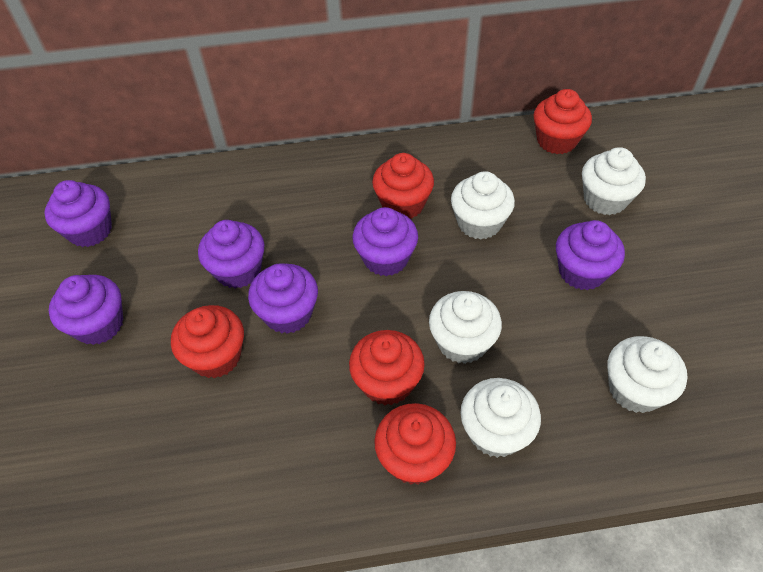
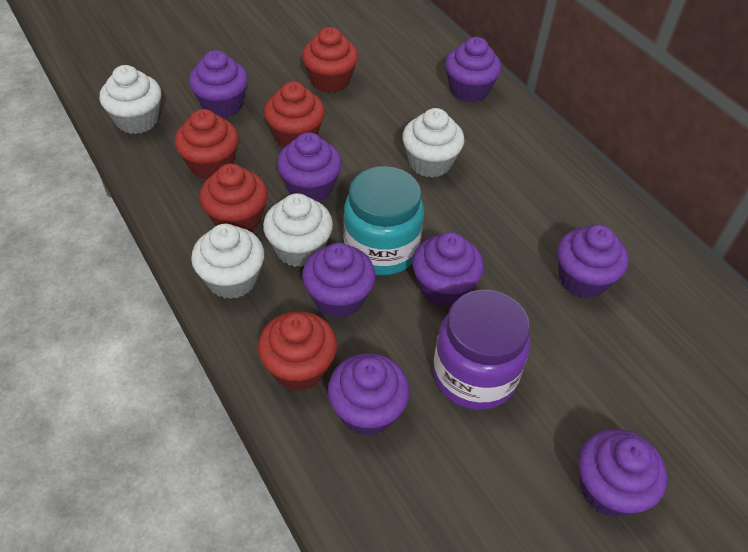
purple cupcake: [44,180,112,247] [49,275,123,345] [198,220,265,288] [248,264,318,334] [352,207,418,276] [556,220,625,290] = 6 -> [189,50,248,118] [277,132,342,202] [302,243,376,318] [328,353,410,436] [412,232,484,307] [445,37,501,103] [557,225,628,298] [579,429,667,517] = 8
purple jar: none = 0 -> [433,290,530,410] = 1
turquoise jar: none = 0 -> [343,166,424,275] = 1
white cupcake: [429,291,502,364] [451,171,515,240] [460,378,541,458] [582,147,646,215] [607,336,688,413] = 5 -> [100,65,161,134] [191,224,264,299] [263,193,333,267] [402,108,465,178] = 4

